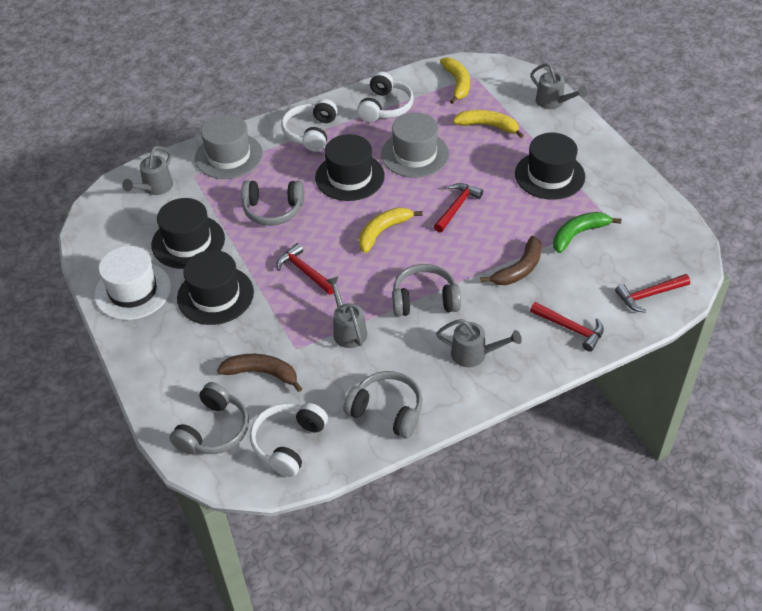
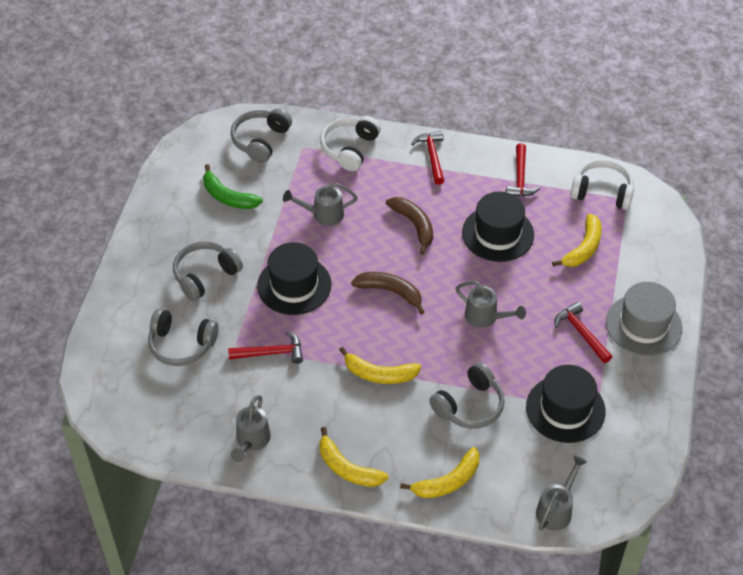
black hat: [151,198,225,269] [177,250,254,325] [315,134,385,201] [515,133,585,200] = 4 -> [257,242,332,315] [462,192,534,262] [526,365,606,443] = 3
grey hat: [195,114,263,179] [381,112,449,178] = 2 -> [606,282,682,356] = 1
white hat: [94,246,171,320] = 1 -> none = 0
white headphones: [250,403,328,477] [281,99,338,152] [357,72,414,122] = 3 -> [320,116,381,171] [571,160,634,210] = 2
yellow banana: [359,207,423,253] [440,57,470,104] [453,110,524,138] = 3 -> [319,427,389,487] [339,347,421,384] [400,447,480,498] [552,213,602,267] = 4

